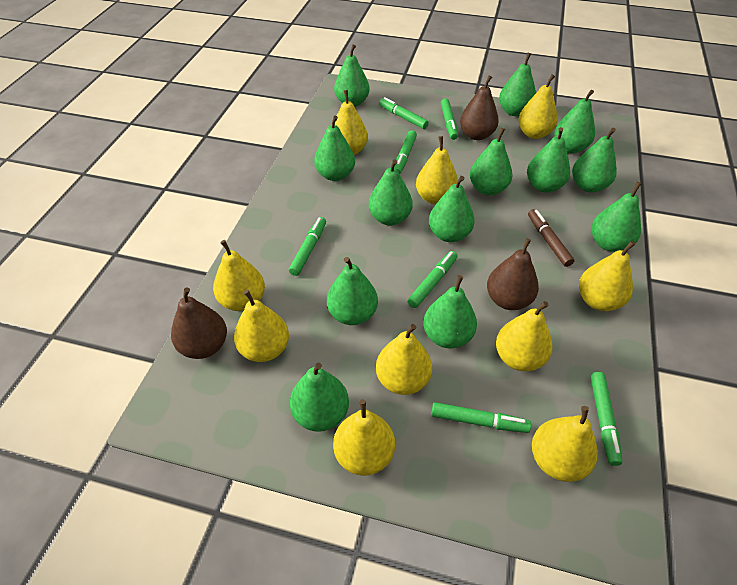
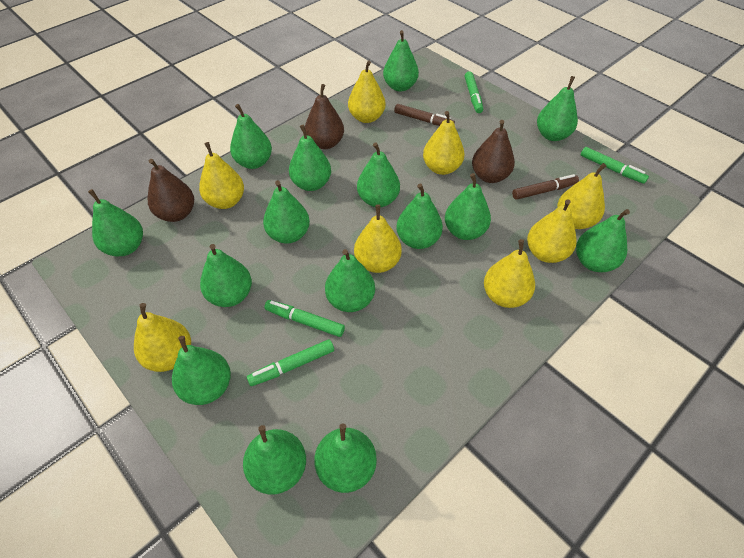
brown marker: [528,209,574,267] = 1 -> [394,104,455,126] [512,174,579,200] = 2
green marker: [289,217,326,276] [379,97,429,129] [394,130,417,174] [407,251,457,308] [431,402,531,433] [441,98,458,140] [591,372,623,466] = 7 -> [247,339,334,386] [264,300,345,337] [465,71,483,113] [581,147,649,184] = 4
green pear: [290,363,349,432] [314,116,355,181] [327,257,378,325] [334,44,370,107] [369,159,413,226] [423,275,477,349] [429,176,475,242] [470,128,512,196] [499,52,536,116] [527,127,570,193] [554,90,595,153] [572,128,617,192] [592,182,642,252] = 13 -> [88,189,143,256] [172,336,231,405] [200,244,252,307] [230,104,272,169] [243,425,306,495] [263,180,310,244] [289,125,331,191] [314,423,377,493] [325,249,375,312] [357,143,400,207] [383,30,419,92] [396,184,443,249] [445,173,491,240] [537,76,578,141] [576,209,630,272] = 15
yellow pear: [213,240,265,311] [234,290,289,362] [333,400,395,476] [335,90,368,155] [376,324,432,395] [416,136,458,204] [496,301,552,371] [518,74,558,139] [532,406,598,482] [579,241,635,311] = 10 -> [134,303,191,372] [199,142,244,209] [348,60,386,123] [354,204,402,273] [423,111,465,175] [484,239,535,308] [527,199,577,263] [557,163,606,229] = 8

